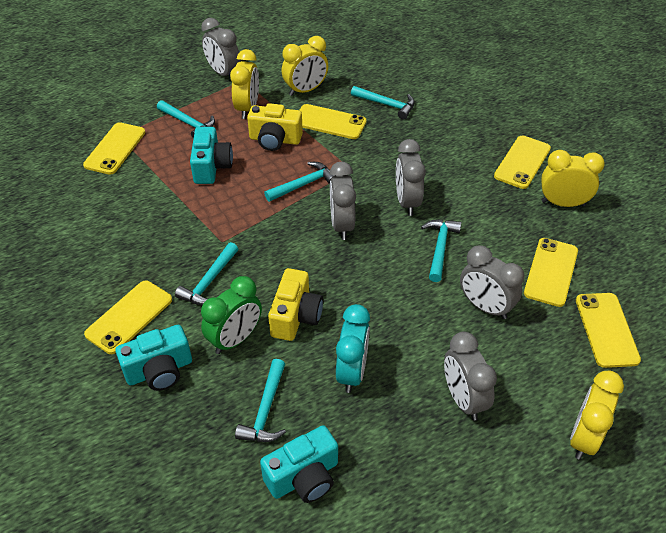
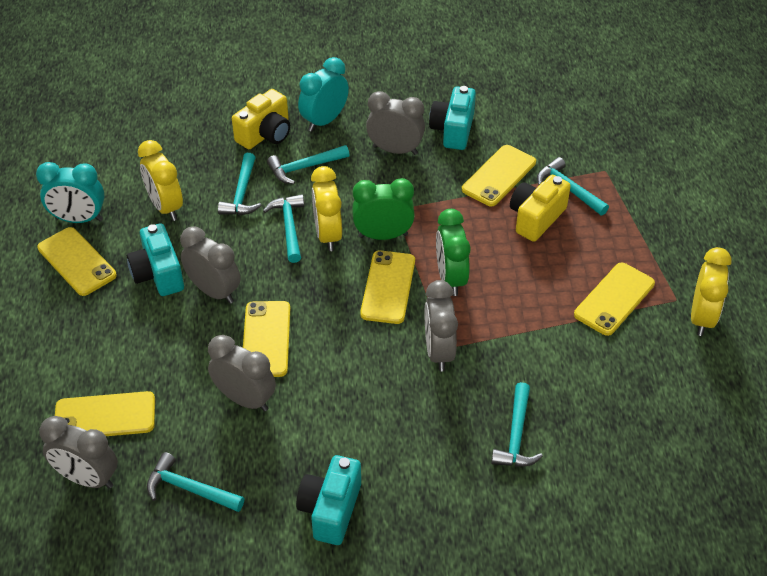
green clock: [201,276,262,354] = 1 -> [352,178,415,240] [436,209,471,296] = 2
turquoise clock: [336,304,370,393] = 1 -> [36,162,105,223] [298,57,349,132] = 2
yellow clock: [230,49,259,119] [282,36,328,96] [541,150,605,207] [570,371,624,460] = 4 -> [138,140,183,221] [311,166,342,251] [691,247,732,336] = 3

